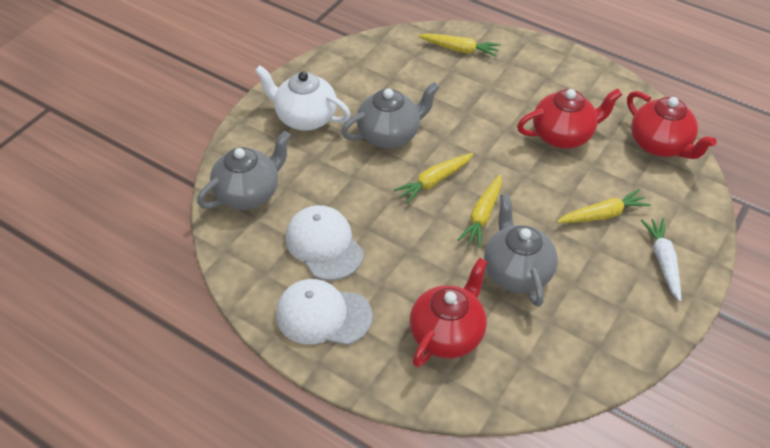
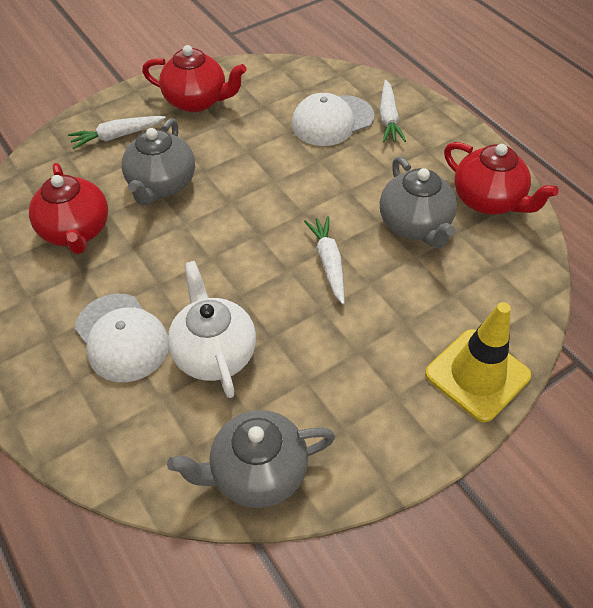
white carrot: [641,218,681,302] = 1 -> [68,116,166,149] [304,216,344,305] [379,80,406,143] = 3
yellow carrot: [394,153,473,204] [418,33,501,57] [458,174,502,248] [557,189,651,223] = 4 -> none = 0
yellow traffic cone: none = 0 -> [425,302,531,423] = 1

